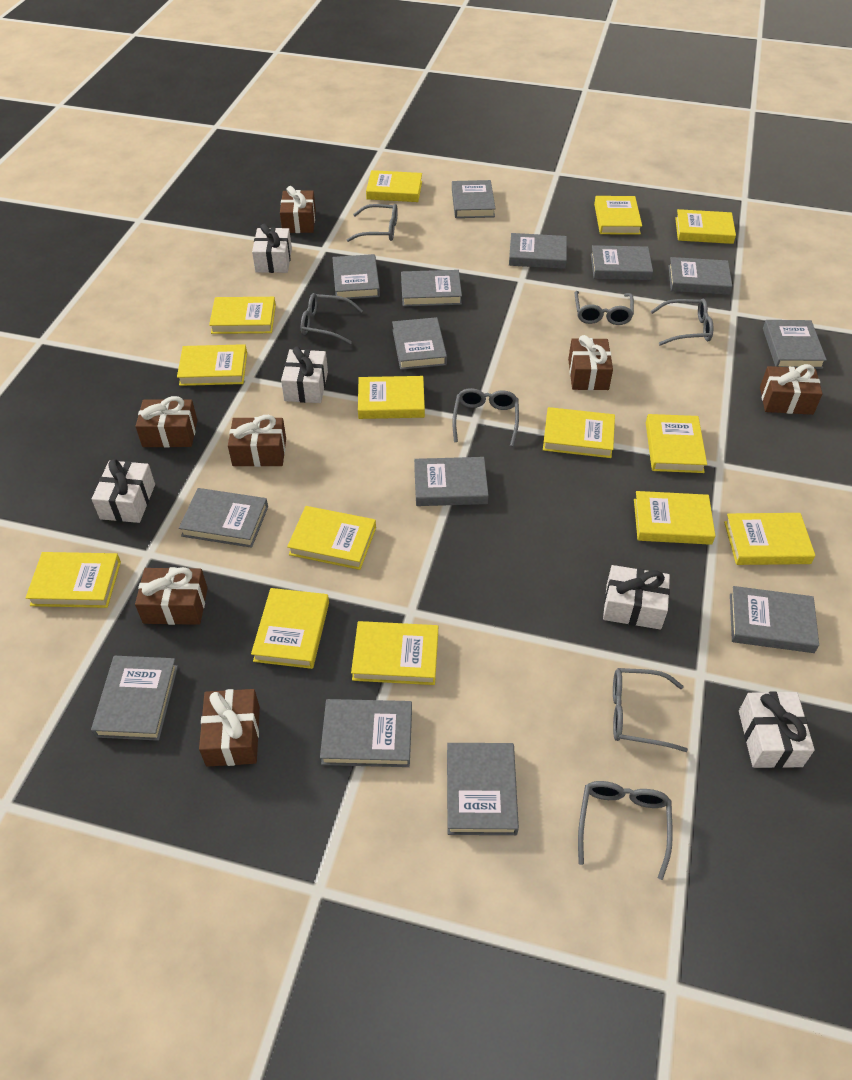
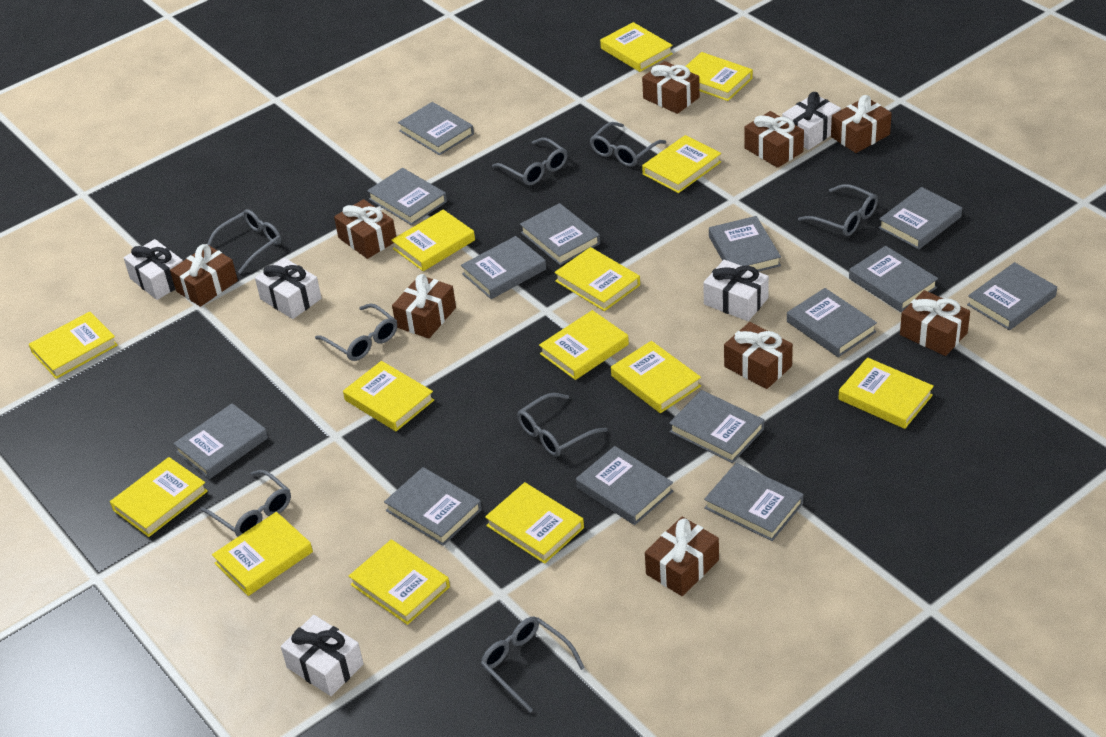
brown gift: [135,567,208,625] [136,396,197,448] [199,689,260,767] [228,415,286,467] [280,186,316,233] [568,335,613,390] [760,364,823,415] = 7 -> [170,244,238,307] [334,199,396,259] [392,274,456,339] [642,61,700,114] [645,517,719,596] [724,322,793,389] [744,111,804,168] [831,95,892,153] [900,290,970,356] = 9
grey glasses: [301,293,363,344] [347,204,398,242] [452,388,519,446] [575,291,634,325] [578,781,673,880] [613,668,688,752] [651,299,713,346] = 7 -> [201,470,291,537] [207,209,282,274] [315,303,397,361] [481,617,585,713] [492,137,568,186] [517,393,608,457] [590,122,666,167] [798,184,878,236] = 8

